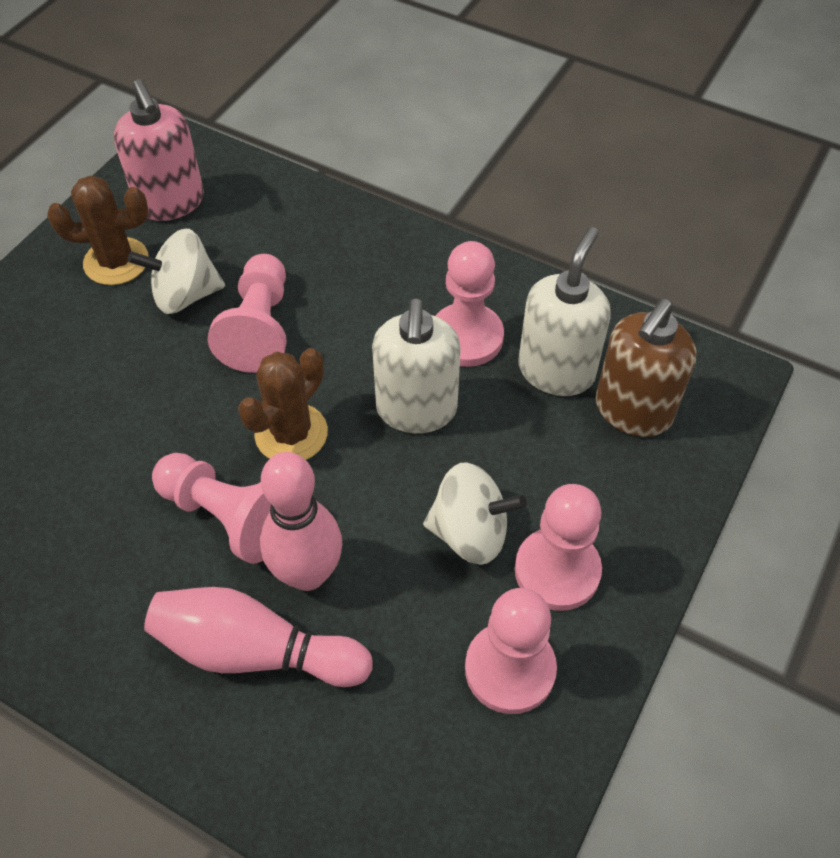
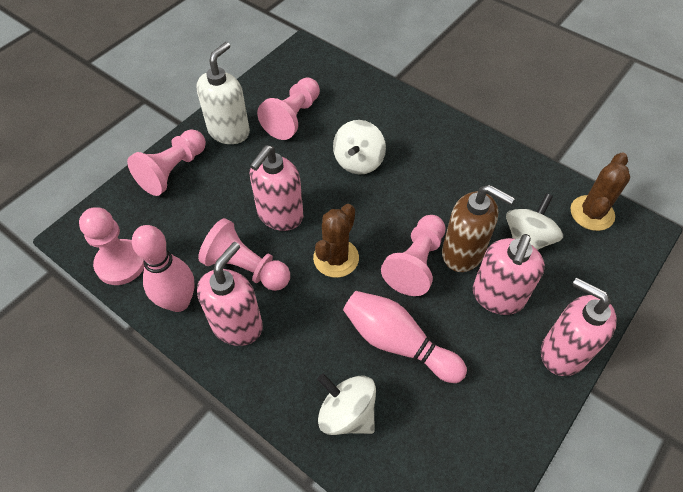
pink soap dispenser: [113,79,204,221] = 1 -> [197,242,263,346] [250,145,304,231] [473,234,545,315] [541,278,617,376] = 4
white soap dispenser: [372,298,461,433] [518,227,611,396] = 2 -> [196,42,250,144] = 1
white spinning top: [128,229,225,314] [423,462,527,565] = 2 -> [317,373,376,435] [333,120,386,174] [506,193,563,250] = 3

